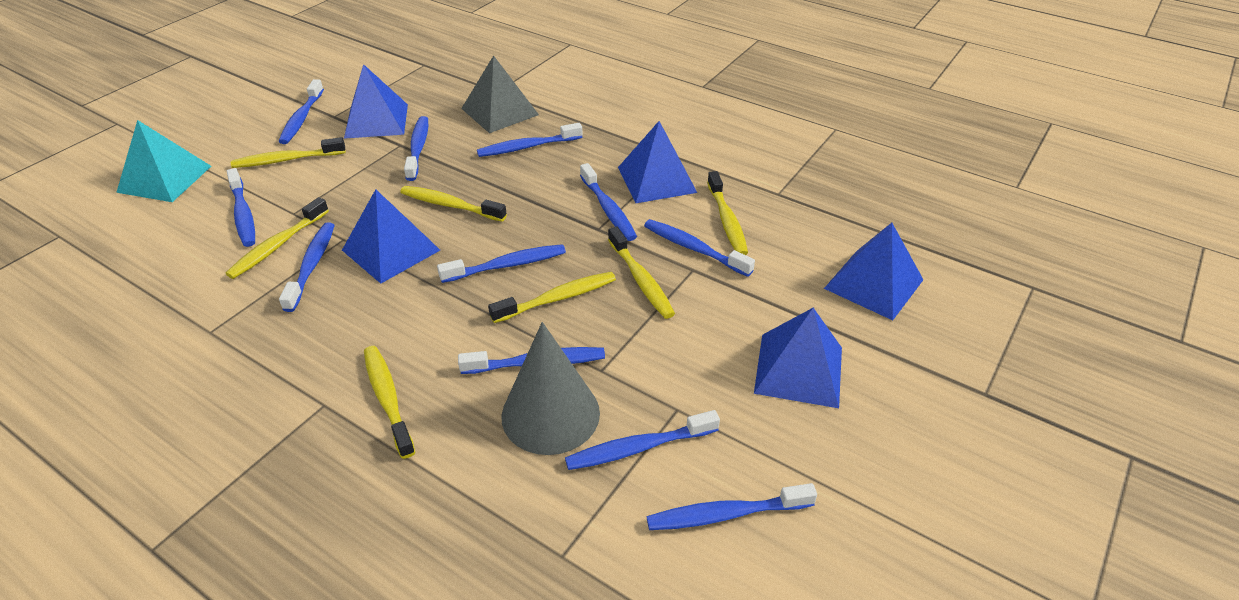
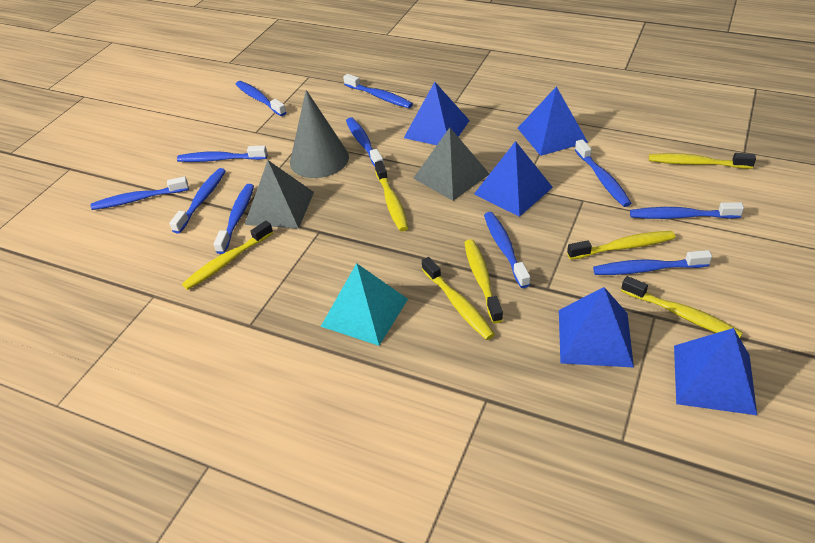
grey pyramid: [461,55,539,133] = 1 -> [245,160,314,229] [413,128,489,201] = 2

